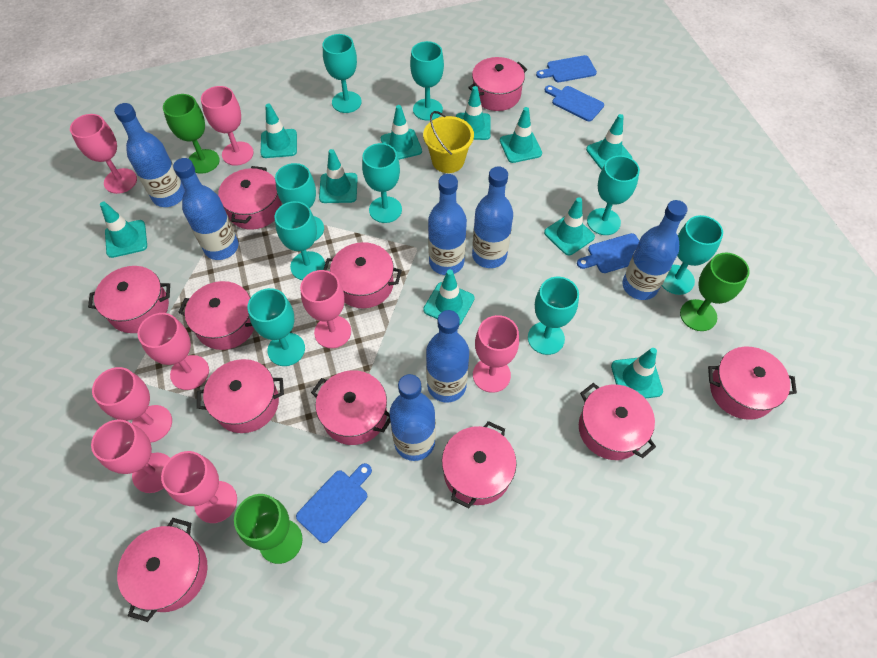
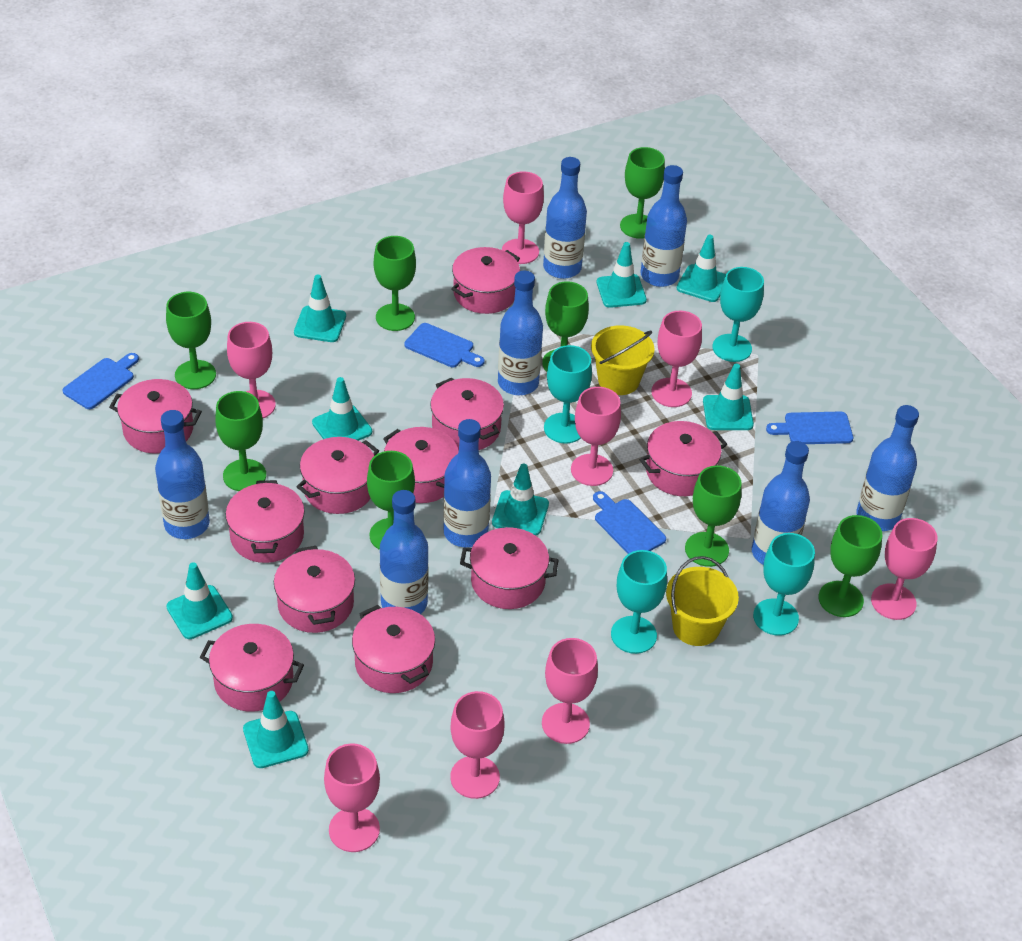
blue bottle: [114,103,185,207] [173,158,239,260] [389,374,436,461] [426,310,469,403] [428,174,467,275] [472,167,513,268] [622,200,688,300] = 7 -> [155,410,210,539] [380,490,429,614] [443,419,491,547] [498,270,543,395] [543,157,587,279] [641,165,687,287] [752,441,810,565] [856,405,919,531] = 8
green goblet: [163,94,220,174] [234,494,303,564] [680,253,750,331] = 3 -> [166,292,216,389] [215,391,266,491] [367,451,415,550] [374,236,416,331] [542,281,589,372] [620,147,665,239] [685,465,742,567] [818,515,882,617] = 8
turquoise goblet: [248,288,305,366] [275,163,324,241] [275,201,325,280] [323,34,362,113] [362,143,402,223] [410,41,444,121] [528,277,579,355] [587,156,640,235] [662,215,723,295] = 9 -> [544,345,592,444] [611,550,667,654] [712,267,764,362] [753,533,815,636] = 4
turquoise traffic cone: [100,202,147,258] [261,104,297,158] [319,149,358,203] [381,105,422,160] [423,269,475,326] [456,86,491,140] [500,107,542,163] [544,197,595,255] [586,114,632,170] [611,348,663,398] = 10 -> [166,562,233,639] [243,691,309,768] [294,275,346,342] [312,377,372,441] [492,464,549,535] [597,242,647,308] [676,235,726,302] [703,364,754,430] = 8
yellow bucket: [423,111,474,173] = 1 -> [591,325,655,395] [666,556,739,646] = 2

